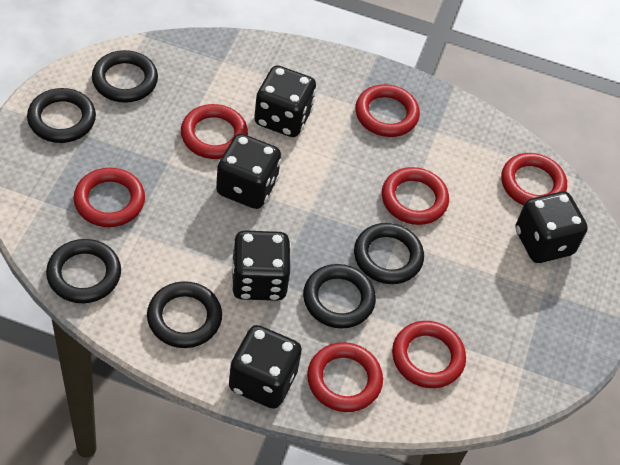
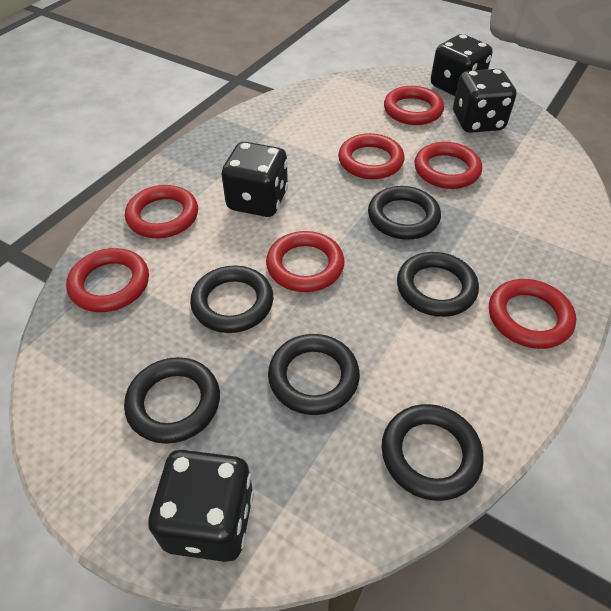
black dice: [216,134,281,209] [229,325,302,409] [231,230,291,301] [254,65,316,137] [516,192,588,263] = 5 -> [148,450,254,562] [222,142,288,217] [431,34,492,96] [453,69,516,133] = 4

